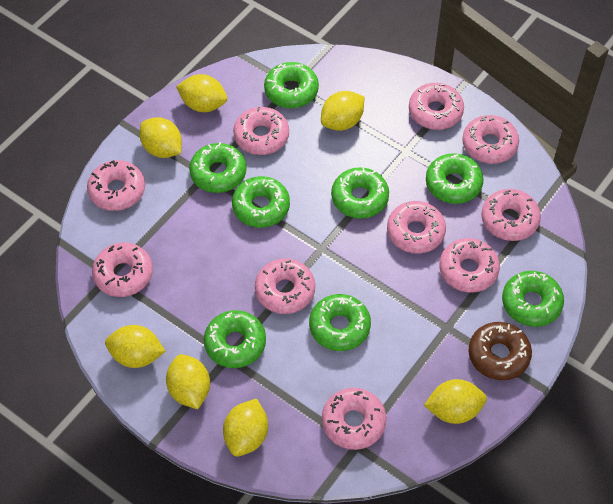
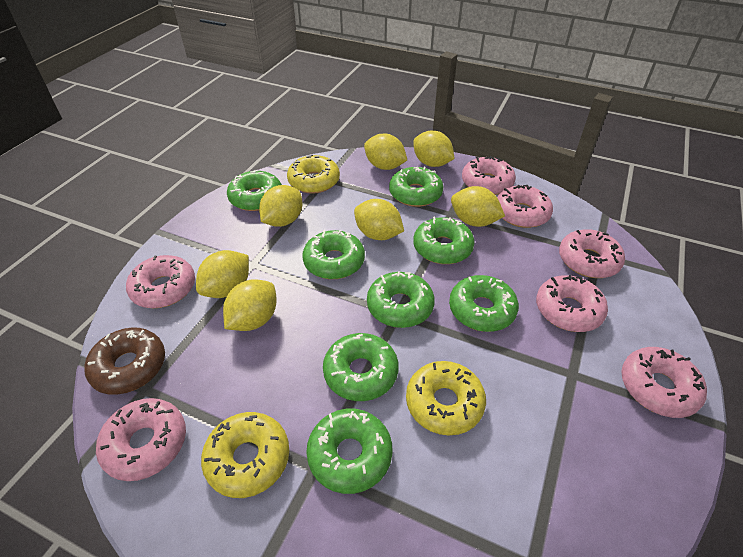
pink donut: [87,160,145,211] [92,243,153,297] [233,107,289,155] [255,259,315,314] [322,388,386,450] [387,201,446,254] [409,83,464,130] [439,238,500,293] [462,115,519,164] [481,189,541,241] = 10 -> [96,398,186,481] [126,255,195,308] [462,156,516,195] [497,185,553,228] [536,275,608,332] [559,229,625,278] [621,347,707,418] = 7
yellow donut: none = 0 -> [201,412,289,498] [287,154,340,194] [406,361,486,435] = 3

